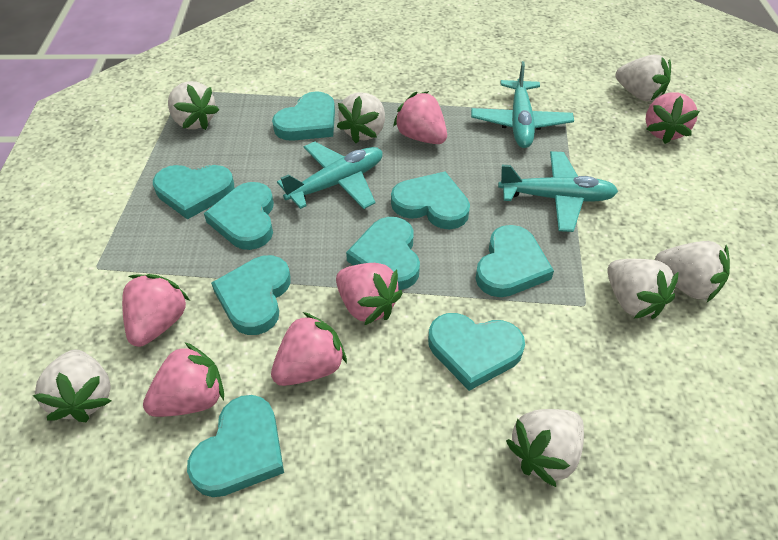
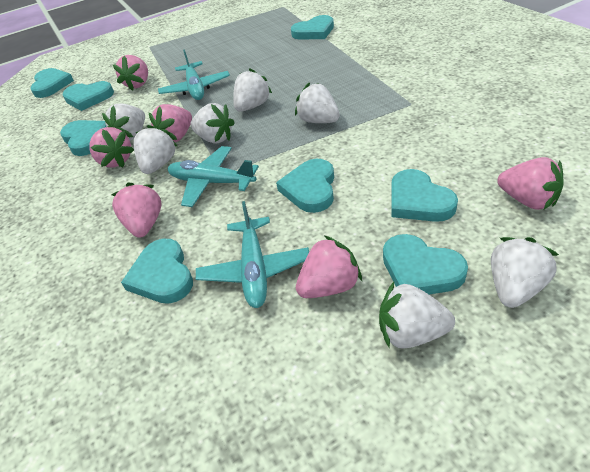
turquoise heart: [153,165,234,220] [187,395,284,497] [204,182,274,250] [211,255,291,335] [272,91,335,141] [346,217,420,290] [391,171,470,230] [428,313,525,391] [475,225,554,297] = 9 -> [30,68,74,98] [60,120,106,156] [62,81,114,111] [121,239,193,304] [276,159,334,213] [291,15,334,39] [383,234,468,294] [391,169,458,222] = 8

